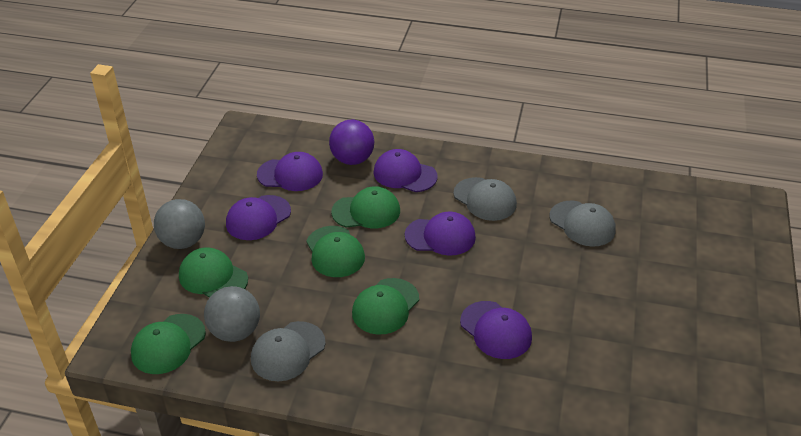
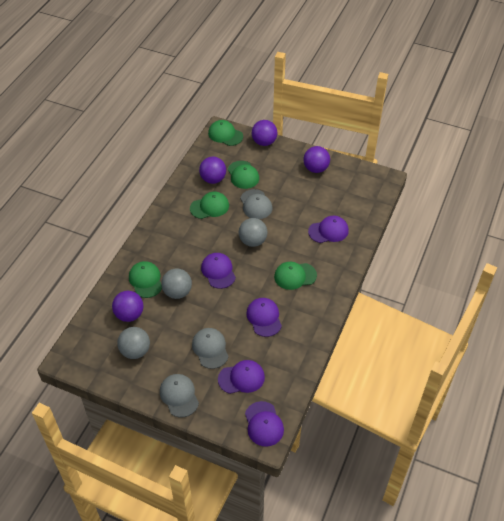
grey ball: [154,199,205,249] [204,286,260,342] = 2 -> [117,327,150,359] [161,269,192,299] [239,218,267,247] = 3
purple ball: [329,120,374,165] = 1 -> [112,291,144,322] [199,157,226,184] [252,120,277,146] [303,146,330,173] = 4

